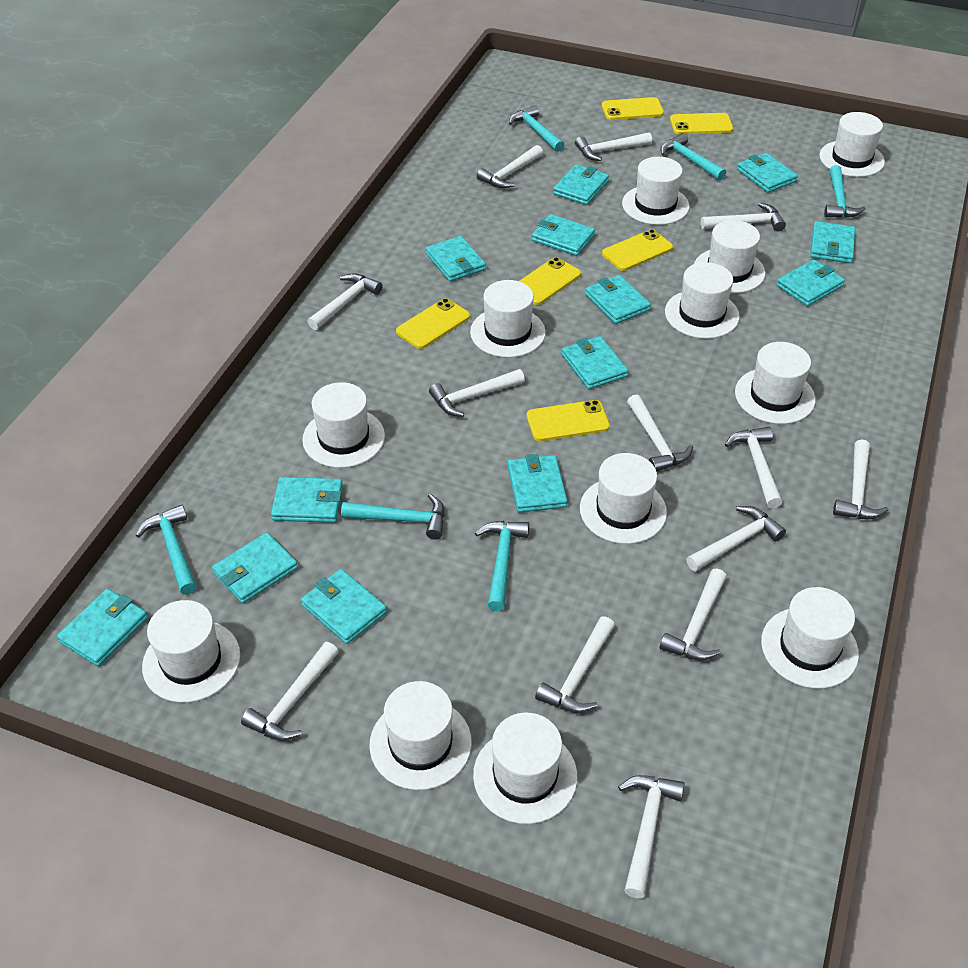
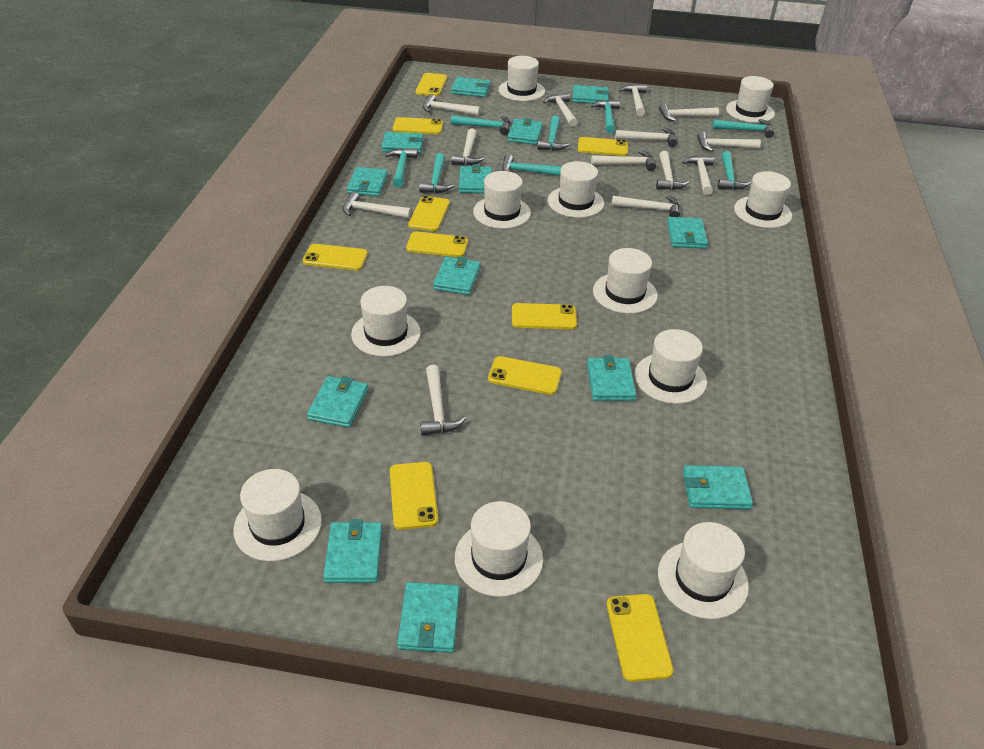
turquoise hammer: [136,505,197,595] [341,494,445,540] [475,521,529,611] [509,105,564,152] [660,133,726,180] [824,165,866,218] = 6 -> [385,148,418,188] [419,153,454,193] [451,115,510,135] [502,154,562,176] [537,116,569,151] [591,100,620,134] [712,119,774,138] [718,151,751,190] = 8
white hat: [142,600,240,703] [302,382,385,468] [370,681,472,790] [470,280,546,358] [473,713,577,824] [580,453,667,544] [622,157,689,225] [665,262,740,339] [694,220,765,293] [735,342,816,424] [761,587,859,688] [819,112,885,177] = 12 -> [233,469,322,561] [351,286,421,357] [455,501,543,597] [473,171,531,229] [498,56,545,101] [548,161,604,218] [593,248,658,314] [635,329,707,404] [658,522,749,619] [726,76,775,123] [734,171,792,228] = 11
yellow phone: [396,298,470,349] [519,257,581,305] [527,400,610,441] [602,97,664,120] [602,229,673,271] [670,113,733,134] = 6 -> [303,244,368,270] [390,462,438,530] [393,117,443,134] [406,231,468,257] [408,196,450,231] [415,73,447,96] [488,356,562,395] [512,303,577,329] [578,137,628,156] [607,594,674,682] = 10

